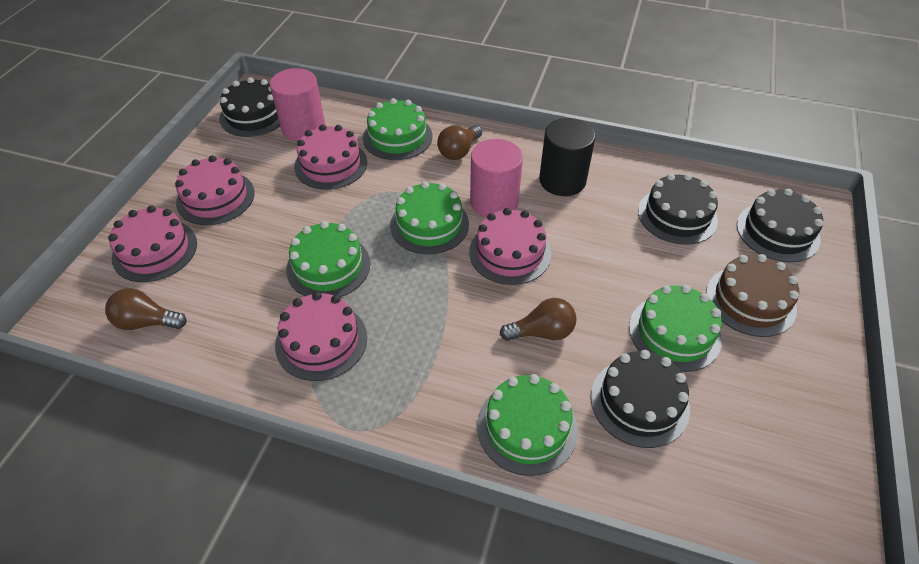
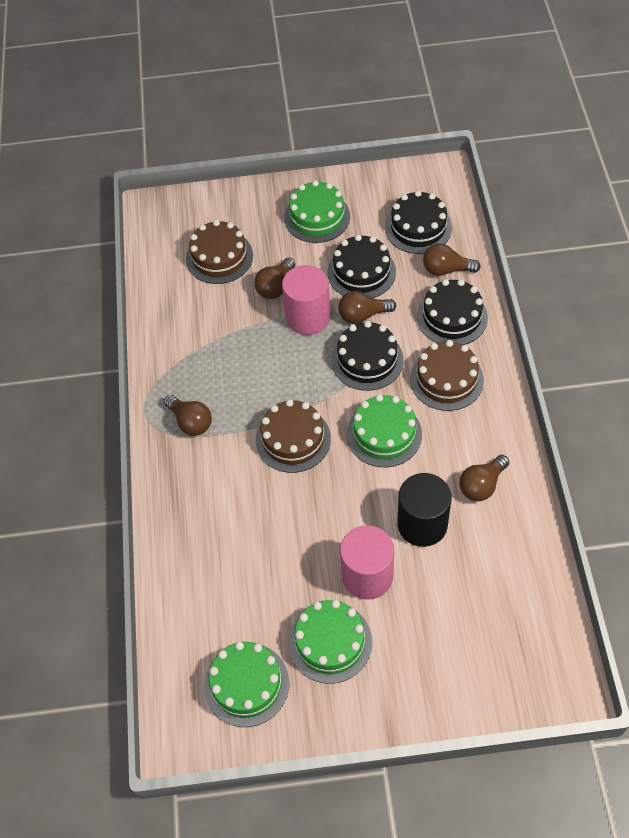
brown cake: [706,254,799,337] = 1 -> [186,220,253,284] [256,399,331,473] [410,340,484,411] = 3
brown light bulb: [105,288,187,330] [437,125,482,160] [500,298,576,341] = 3 -> [164,395,212,436] [254,258,295,299] [338,291,396,324] [423,243,481,276] [459,455,509,501] = 5
green cake: [286,221,370,297] [363,98,433,160] [390,181,469,254] [477,374,578,476] [629,285,722,372] = 5 -> [204,642,289,727] [284,180,350,243] [288,600,372,684] [347,394,422,467] = 4
pink cake: [108,206,197,282] [175,155,255,225] [275,292,367,381] [294,125,367,190] [469,208,551,285] = 5 -> none = 0

